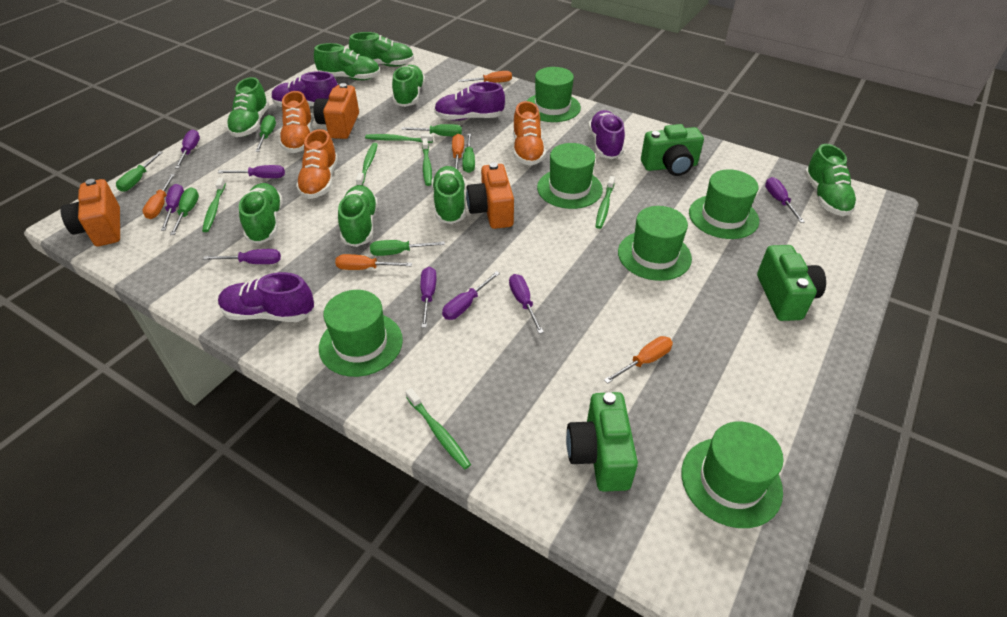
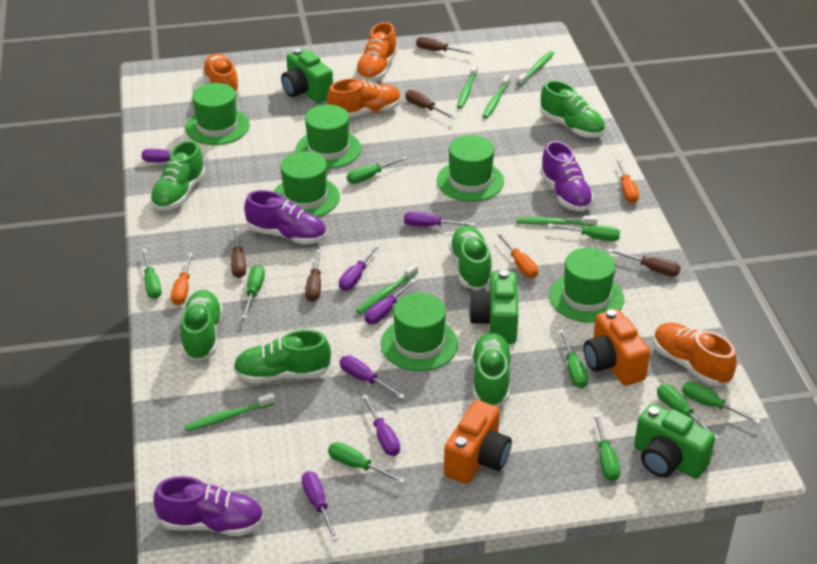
brown screwdriver: none = 0 -> [231,228,246,278] [305,249,321,302] [405,90,456,119] [416,37,474,54] [608,249,681,276] = 5
green screwdriver: [116,151,163,192] [170,188,199,235] [255,115,276,152] [370,240,445,256] [401,124,462,136] [462,134,475,173] = 6 -> [142,249,162,299] [242,265,265,319] [328,442,405,484] [347,156,407,184] [548,224,620,241] [559,330,588,388] [593,414,620,481] [657,384,719,440] [682,382,761,424] = 9
green shoe: [226,77,269,137] [239,183,283,244] [314,43,380,80] [338,185,378,247] [349,32,414,67] [392,65,425,107] [432,166,466,224] [804,144,857,216] = 8 -> [150,140,206,211] [180,290,223,361] [233,330,331,383] [449,226,492,290] [471,332,512,406] [540,80,605,138] = 6
orange camera: [60,179,120,246] [313,83,359,139] [466,162,514,229] = 3 -> [444,400,512,484] [584,309,650,386] = 2
orange screwdriver: [142,174,175,219] [335,254,412,270] [452,134,464,170] [458,71,512,83] [604,336,673,384] = 5 -> [171,253,193,305] [496,232,538,278] [616,159,639,203] = 3
orange shoe: [279,91,313,153] [296,129,338,199] [513,101,546,166] = 3 -> [202,54,240,97] [327,78,401,118] [355,22,398,82] [654,323,737,386] = 4
purple screwdriver: [161,184,184,231] [175,130,200,169] [203,249,281,264] [218,165,285,178] [420,267,437,328] [442,271,500,320] [509,274,544,334] [765,177,805,223] = 8 -> [141,149,209,162] [302,471,338,541] [339,244,381,291] [340,356,405,399] [362,395,400,456] [365,279,416,324] [404,212,475,227] = 7
purple shoe: [218,272,314,322] [272,71,338,107] [434,82,505,121] [588,110,625,159] = 4 -> [153,476,264,536] [244,190,326,245] [540,141,594,211] = 3

